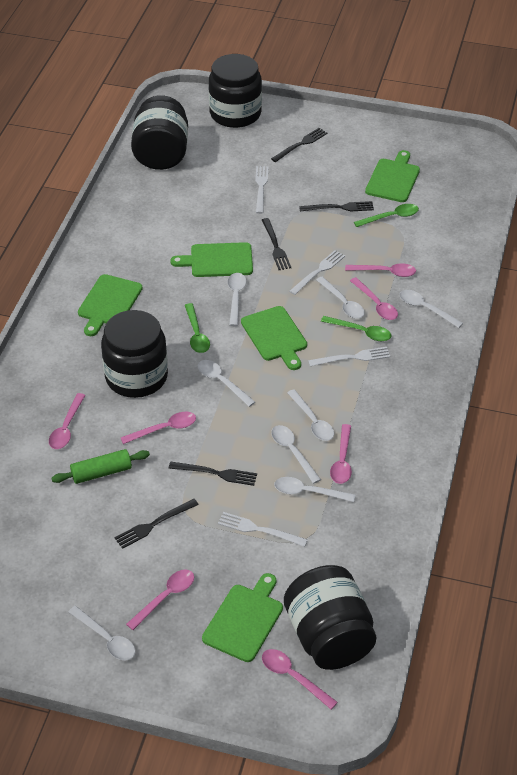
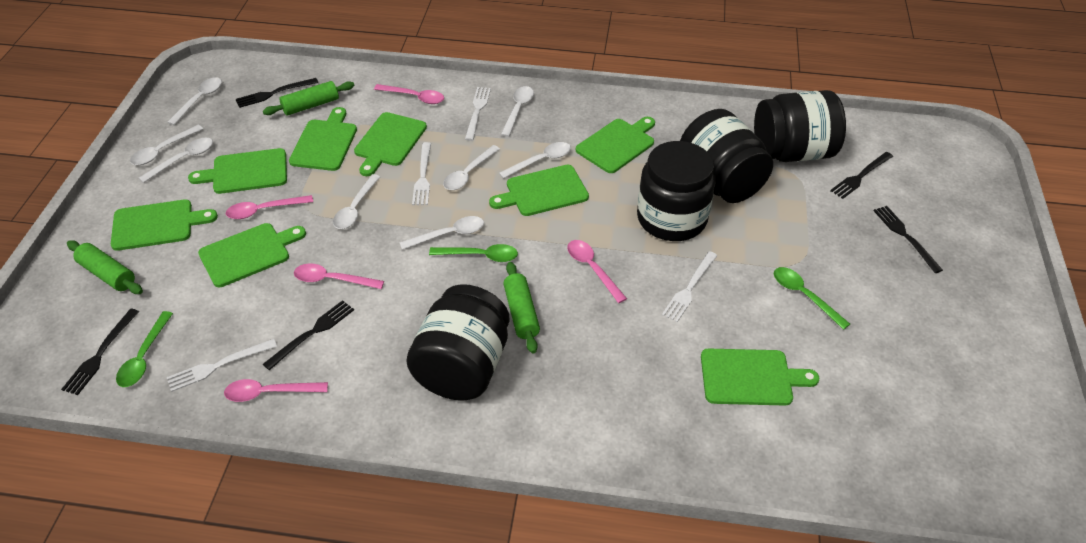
green cutting board: [78,274,143,336] [170,242,253,277] [202,573,283,662] [241,306,307,370] [365,150,420,202] = 5 -> [111,200,218,251] [188,148,287,194] [198,223,306,287] [289,107,357,171] [354,112,427,176] [489,165,589,216] [576,117,655,173] [701,349,819,406] = 8
green rolling pin: [51,449,150,484] = 1 -> [67,240,143,294] [263,81,354,116] [503,262,540,353] = 3
pink spoon: [49,393,86,449] [121,412,196,444] [126,569,194,630] [262,649,338,709] [330,424,352,484] [345,263,416,277] [350,277,398,320] = 7 -> [224,379,328,402] [226,195,313,219] [294,264,384,289] [374,84,444,104] [567,240,627,303] = 5

